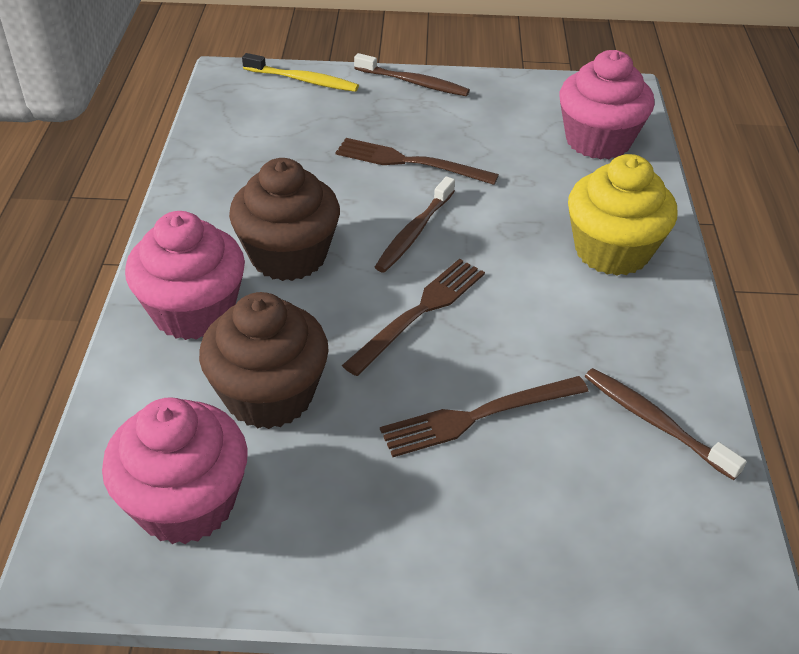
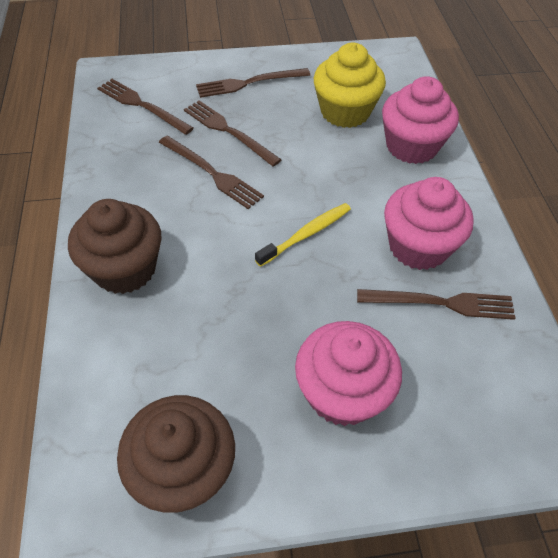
brown fork: [336,138,499,185] [342,259,485,376] [380,376,589,457] = 3 -> [97,79,194,135] [159,136,264,209] [184,101,282,166] [196,68,310,98] [357,289,515,320] = 5
brown toothbrush: [354,53,470,96] [375,176,455,272] [585,368,747,480] = 3 -> none = 0

